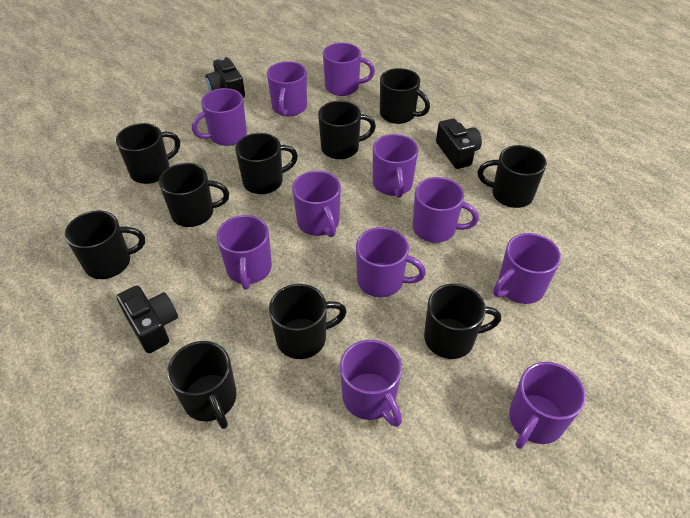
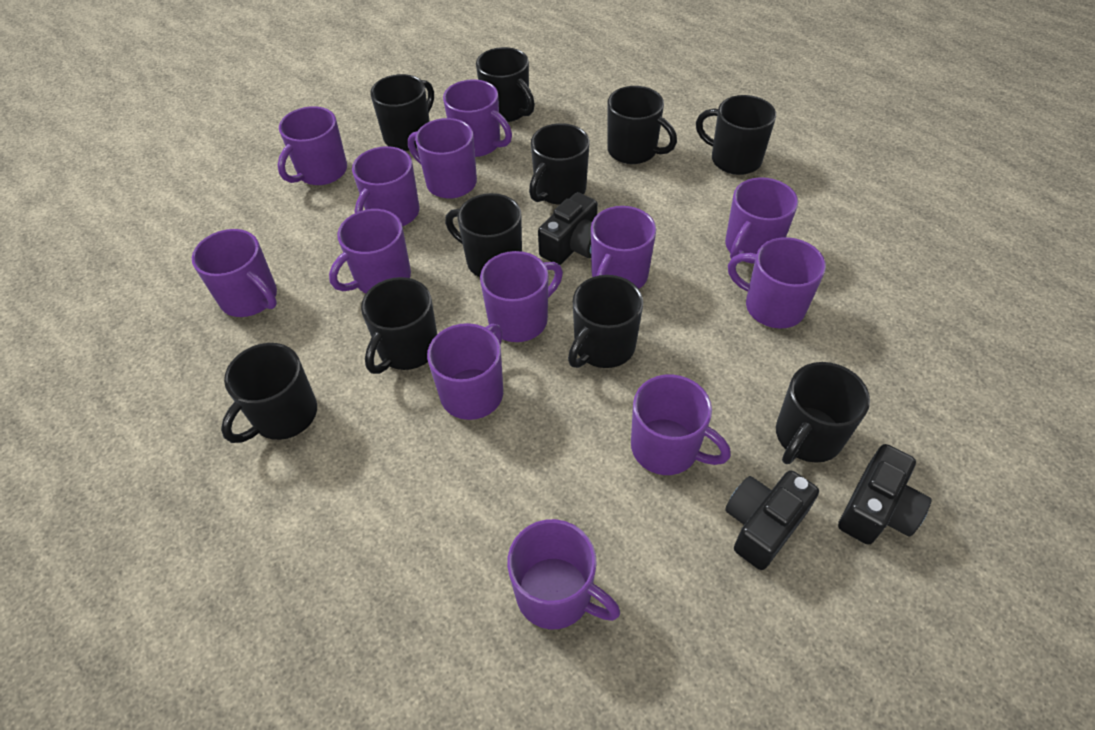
purple mug: [192,88,247,146] [216,215,272,290] [267,61,307,116] [292,171,341,237] [323,43,375,96] [340,340,402,427] [356,227,426,297] [373,134,418,198] [413,177,479,243] [493,233,561,304] [509,362,586,449] = 11 -> [192,229,277,317] [278,106,347,185] [329,209,411,293] [352,146,420,227] [408,118,477,199] [427,323,503,420] [443,80,512,157] [480,251,563,342] [507,519,620,629] [591,206,656,289] [631,375,731,475] [725,177,798,264] [728,237,826,329] = 13

